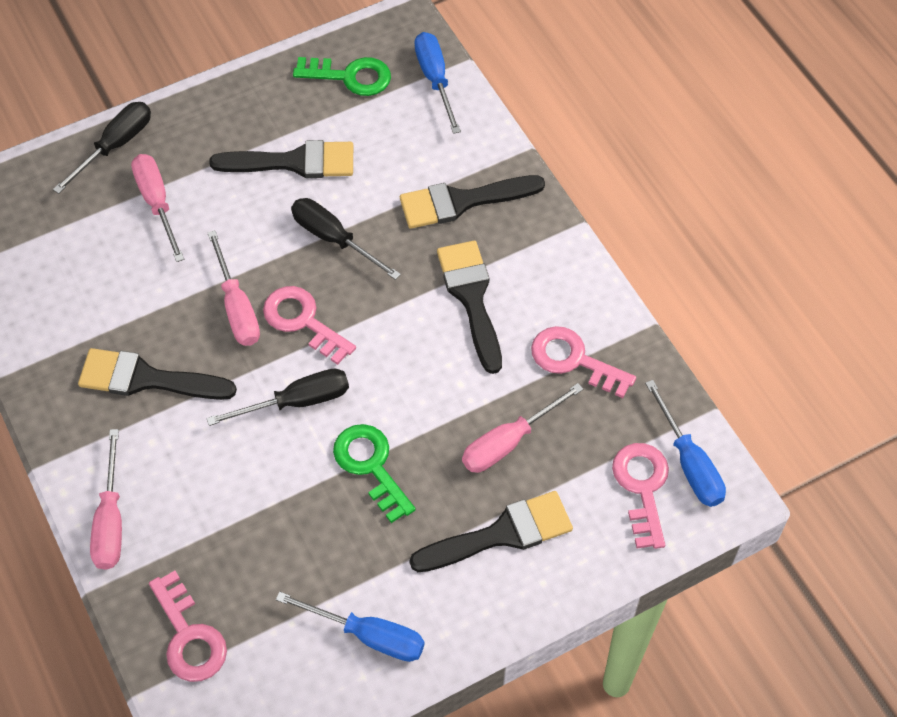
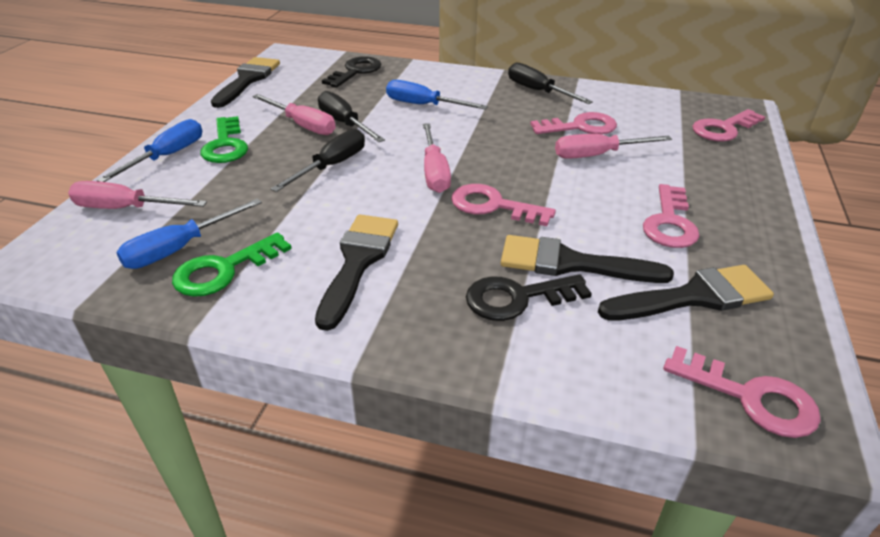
black brush: [78,348,237,400] [209,140,353,178] [400,175,545,229] [409,491,573,572] [437,241,502,374] = 5 -> [211,57,280,108] [315,214,398,331] [501,235,674,283] [598,265,774,320] = 4
black key: none = 0 -> [322,56,382,88] [466,274,592,321] = 2
pink key: [149,571,227,682] [263,286,356,365] [531,326,636,398] [612,443,669,549] = 4 -> [451,184,556,226] [530,112,617,134] [643,184,699,248] [663,346,821,438] [692,109,765,141] = 5

